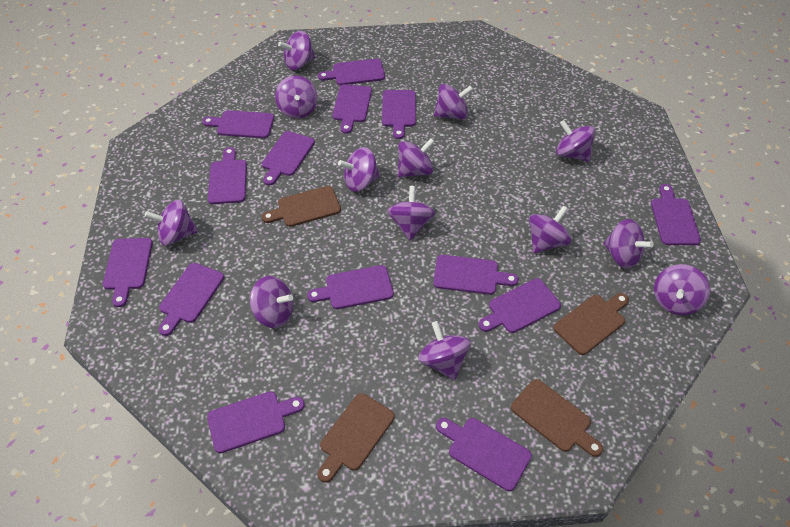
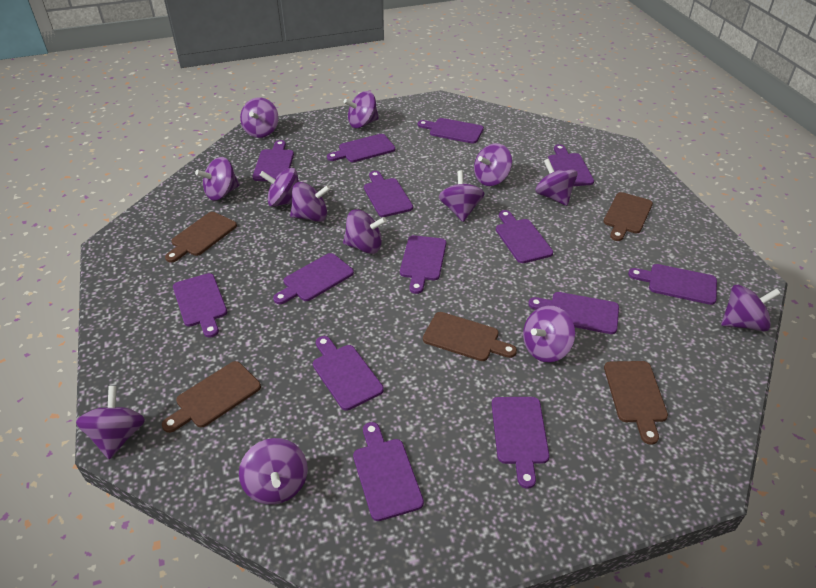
brown cutting board: [262,186,341,227] [318,393,395,482] [511,379,603,457] [554,293,629,355] = 4 -> [162,361,261,433] [165,212,237,262] [423,312,517,361] [603,192,653,241] [604,361,668,445] = 5

